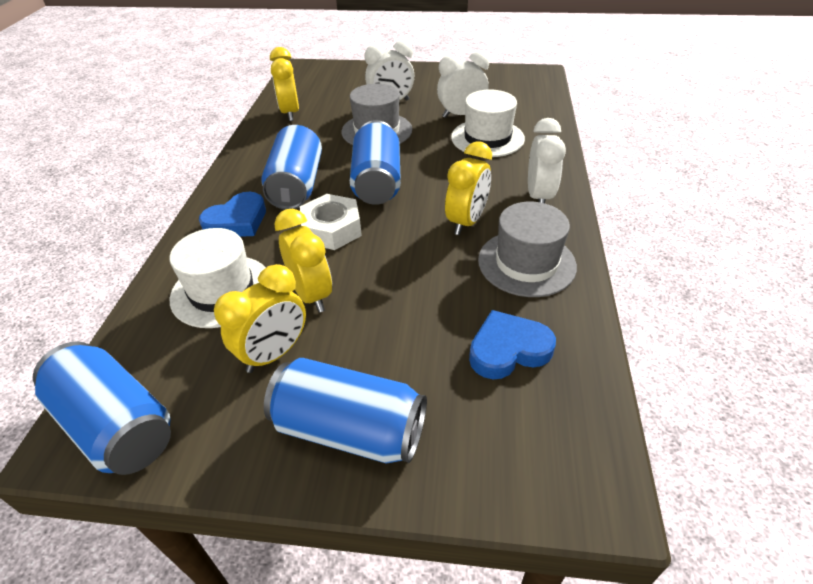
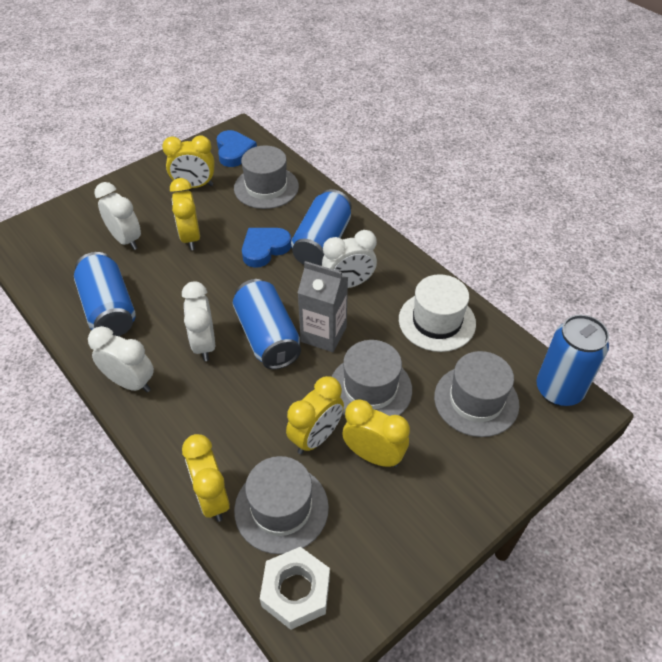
grey carton: none = 0 -> [298,261,348,352] = 1
grey hat: [341,84,412,145] [478,202,577,297] = 2 -> [234,146,299,209] [234,456,329,554] [331,340,412,416] [434,351,519,437] = 4
white clock: [364,40,414,100] [437,51,489,118] [528,118,566,203] = 3 -> [88,326,154,392] [94,182,141,250] [182,281,215,361] [322,230,377,288] = 4
white hat: [170,228,266,328] [451,89,525,157] = 2 -> [399,274,476,352] = 1
yellow clock: [214,264,306,373] [270,47,299,121] [274,209,332,312] [445,142,492,235] = 4 -> [162,135,215,188] [170,178,200,250] [182,434,230,522] [286,376,344,454] [342,399,410,467] = 5

